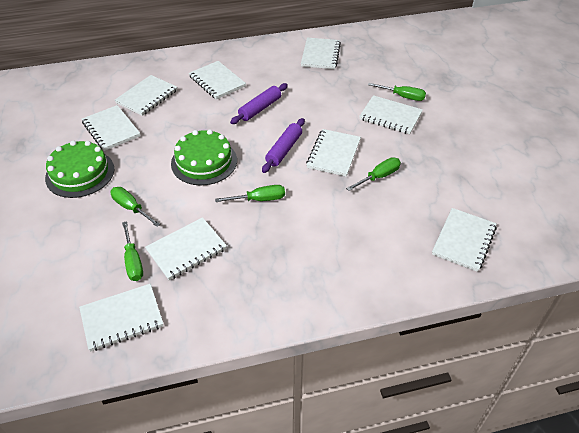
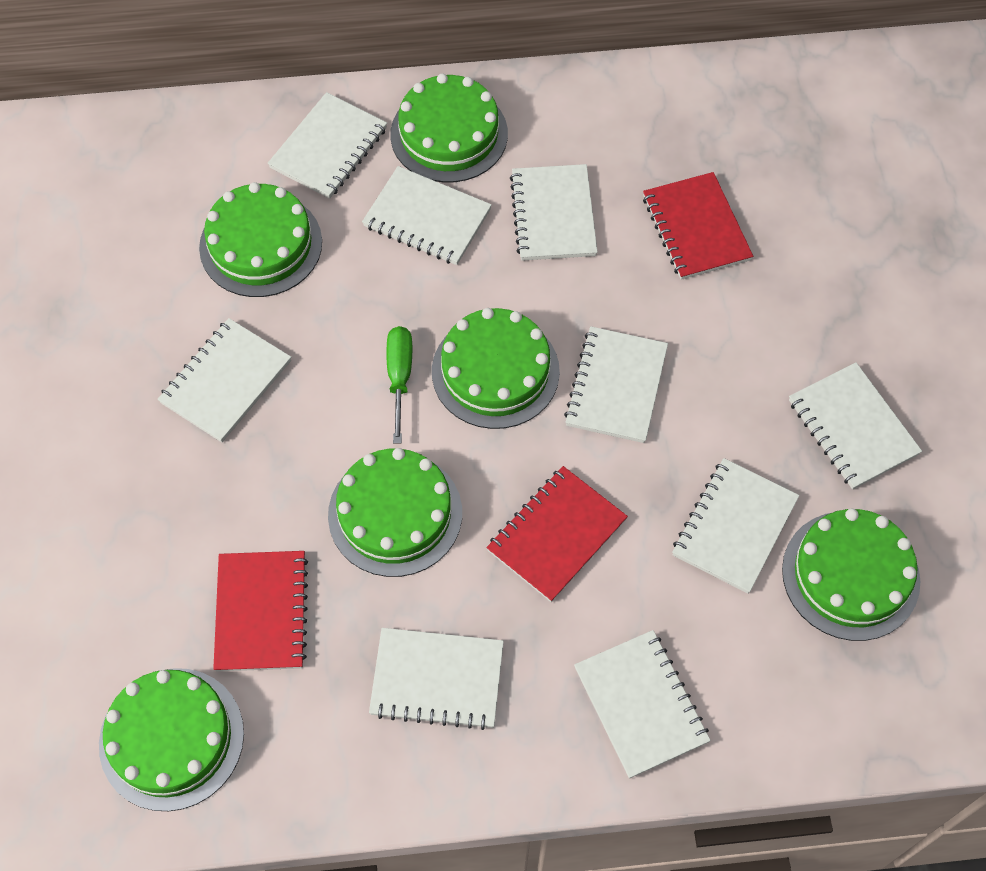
green cake: [45,141,114,198] [171,129,237,185] = 2 -> [99,668,244,811] [199,182,322,297] [328,448,462,577] [390,73,508,183] [432,308,560,429] [782,509,920,641] = 6
green screwdriver: [110,187,160,227] [122,221,143,281] [215,185,285,202] [346,157,401,191] [368,83,426,101] = 5 -> [387,326,412,444] = 1
purple rolling pin: [230,83,288,124] [262,118,305,173] = 2 -> none = 0
red notebook: none = 0 -> [213,551,308,672] [487,466,628,602] [643,172,753,280] = 3

